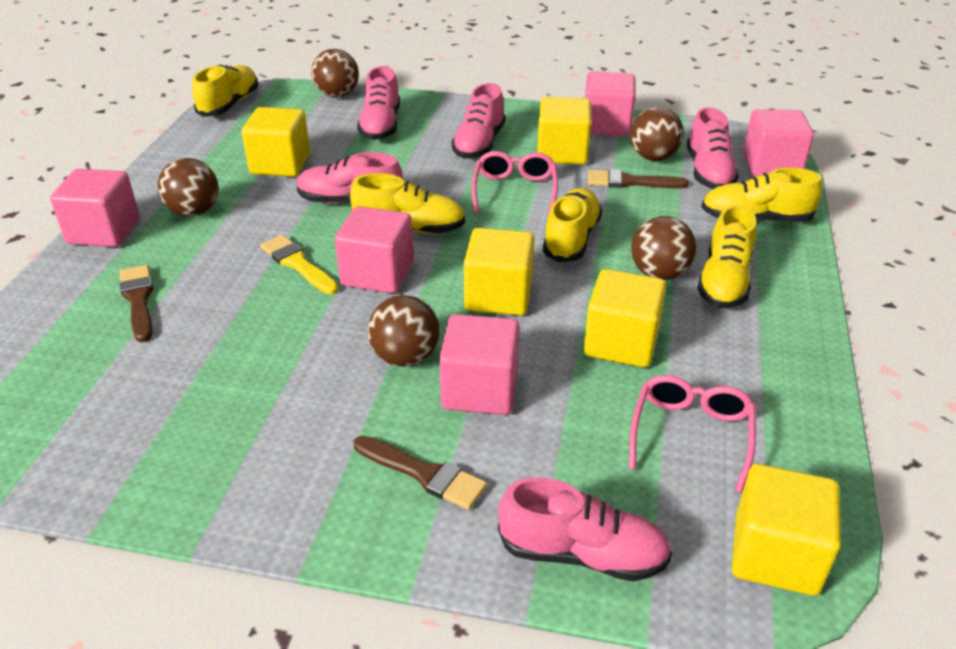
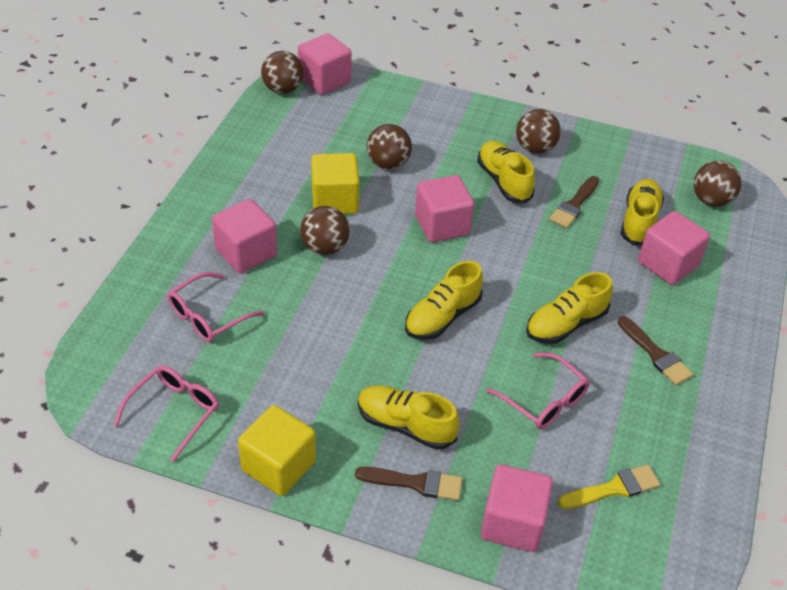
pink glasses: [472,151,558,215] [629,375,756,493] = 2 -> [114,365,219,462] [168,272,265,342] [486,352,589,429] = 3
pink shoe: [296,152,403,204] [357,66,400,140] [452,83,506,159] [498,477,672,581] [687,107,739,189] = 5 -> none = 0
yellow cube: [242,107,310,177] [464,228,535,316] [537,97,591,165] [584,269,666,367] [732,464,841,596] = 5 -> [238,405,316,496] [311,153,359,214] = 2

